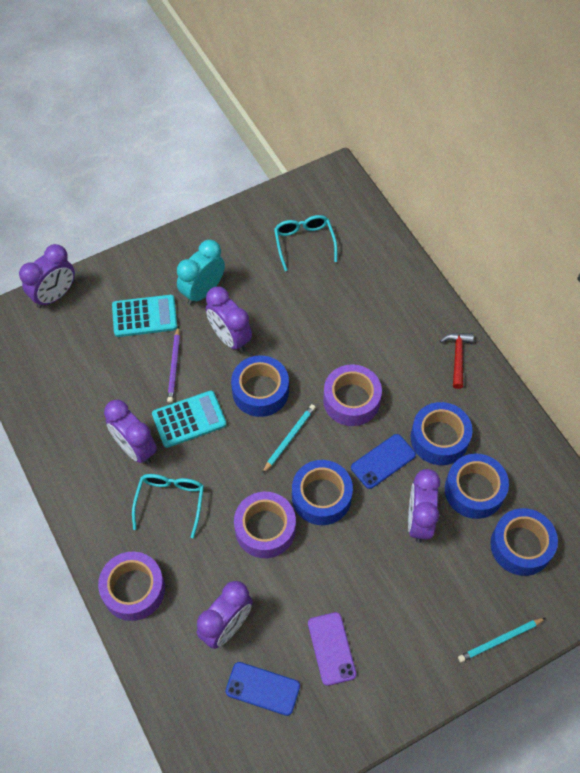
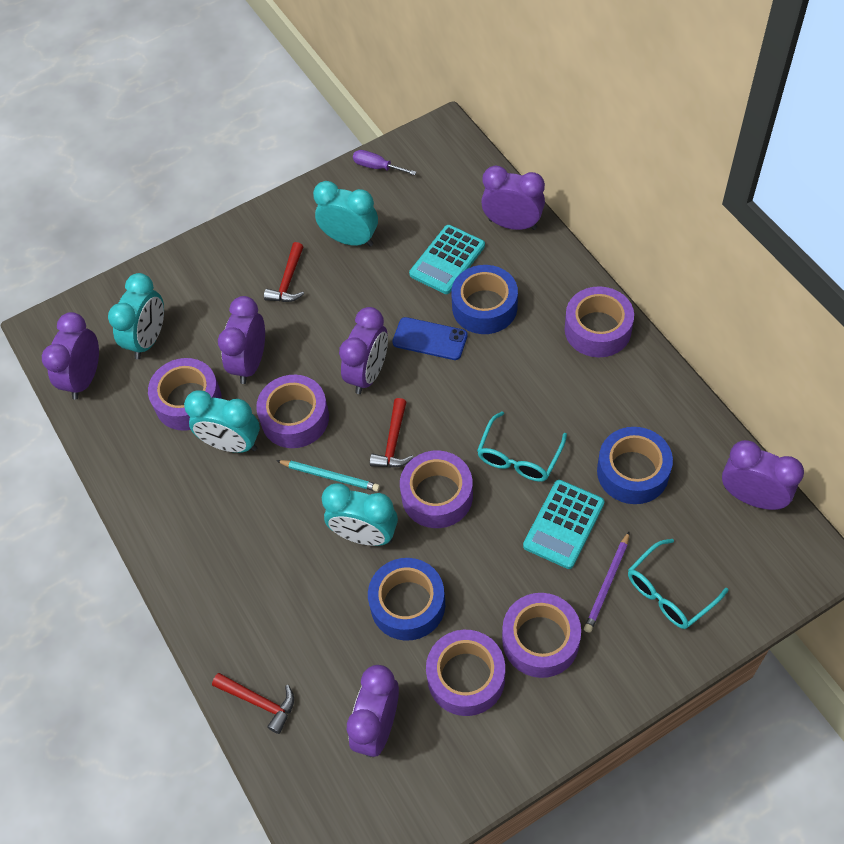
blue phone: [225,662,300,716] [351,434,416,489] = 2 -> [392,317,468,360] = 1
blue tape: [231,355,289,417] [292,460,353,525] [411,402,472,465] [445,453,509,519] [490,508,558,576] = 5 -> [368,558,445,641] [451,265,518,334] [597,427,673,504] = 3
purple clock: [19,244,75,308] [104,400,157,464] [197,581,253,649] [206,287,252,353] [408,469,440,543] = 5 -> [42,312,99,400] [218,296,265,384] [339,307,388,394] [347,665,399,757] [481,166,545,230] [722,440,804,510] = 6
purple phone: [308,612,356,686] = 1 -> none = 0
purple screwdriver: none = 0 -> [353,150,416,175] = 1
purple tape: [98,552,165,621] [234,492,296,558] [323,364,382,426] = 3 -> [148,358,222,431] [256,375,329,448] [400,451,473,528] [426,630,505,716] [502,593,581,678] [565,286,634,357] = 6
red hammer: [440,333,474,389] = 1 -> [212,673,294,734] [264,242,304,302] [370,398,414,467] = 3
turquoise clock: [177,240,225,305] = 1 -> [108,273,164,359] [184,390,260,453] [313,181,378,247] [322,483,398,546] = 4
turquoise pencil: [262,404,316,474] [458,618,545,662] = 2 -> [276,460,380,492] = 1

